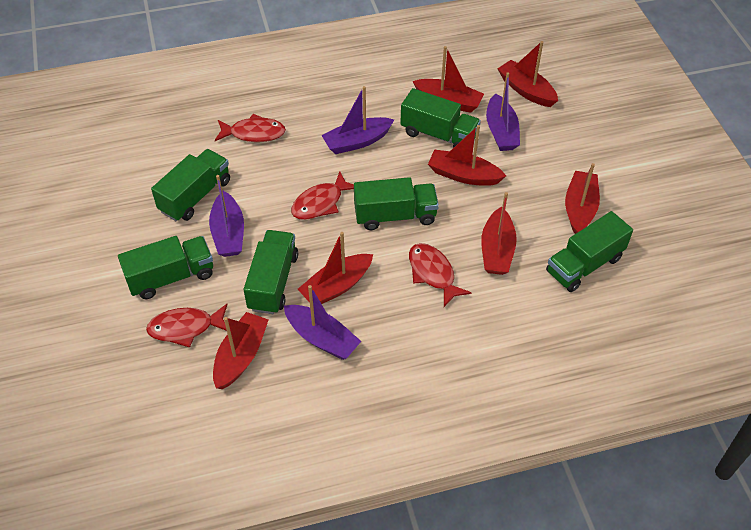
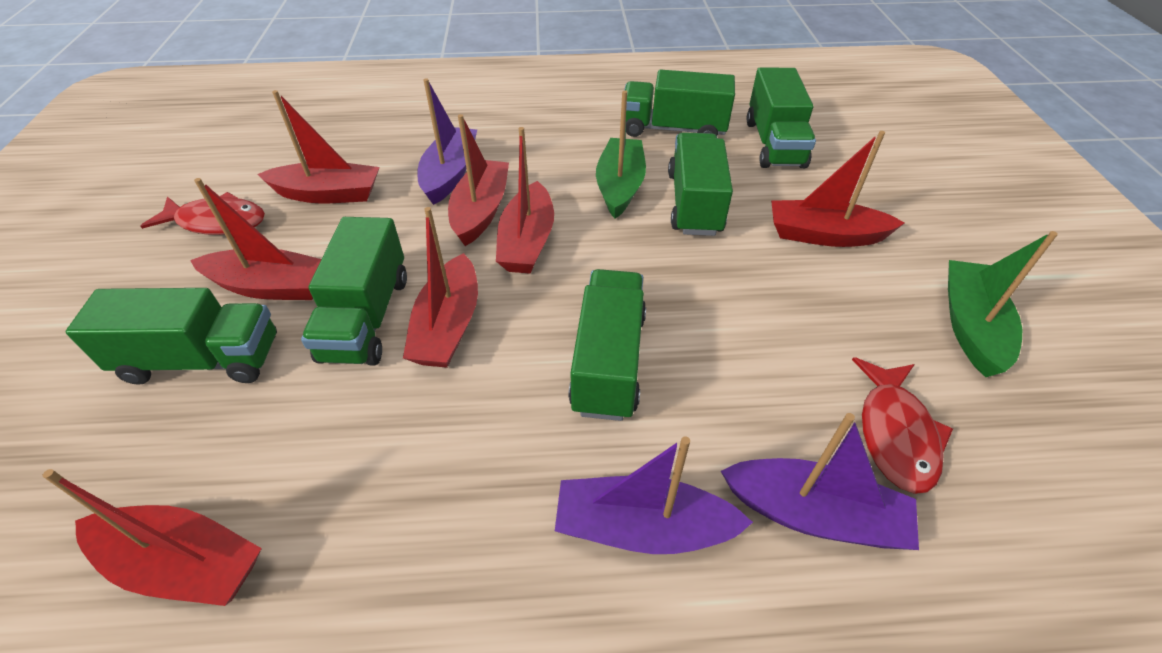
green boat: none = 0 -> [596,90,646,219] [948,231,1058,377] = 2
purple boat: [209,175,244,257] [284,285,361,360] [321,86,394,154] [486,72,520,151] = 4 -> [418,78,477,205] [555,436,753,554] [721,413,919,550] = 3
red fish: [146,304,227,348] [215,114,286,142] [291,171,354,220] [409,243,471,307] = 4 -> [141,192,265,235] [852,357,953,494] = 2

